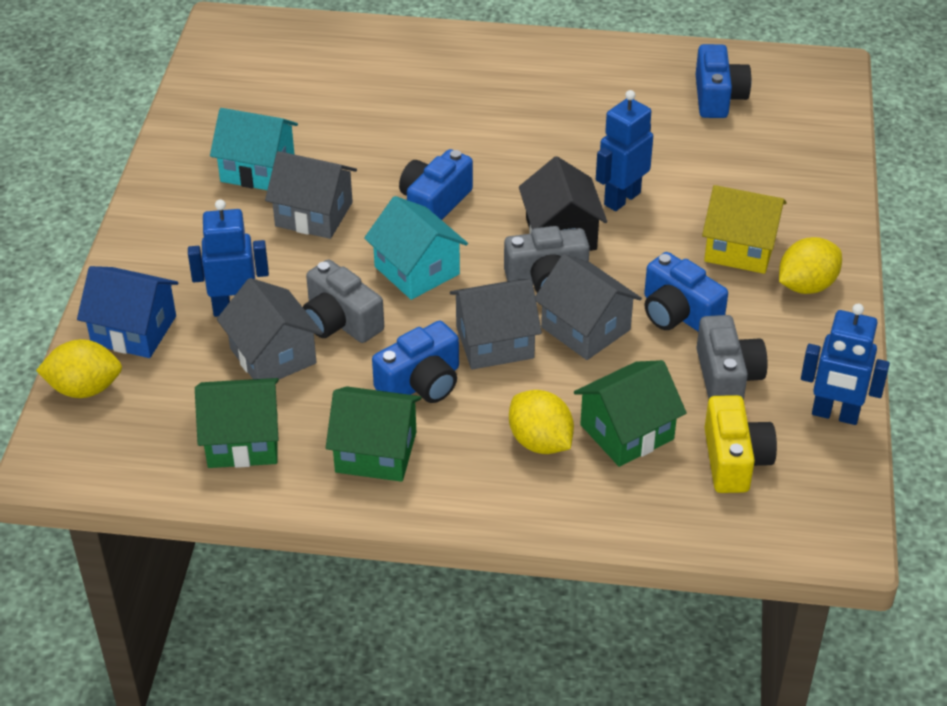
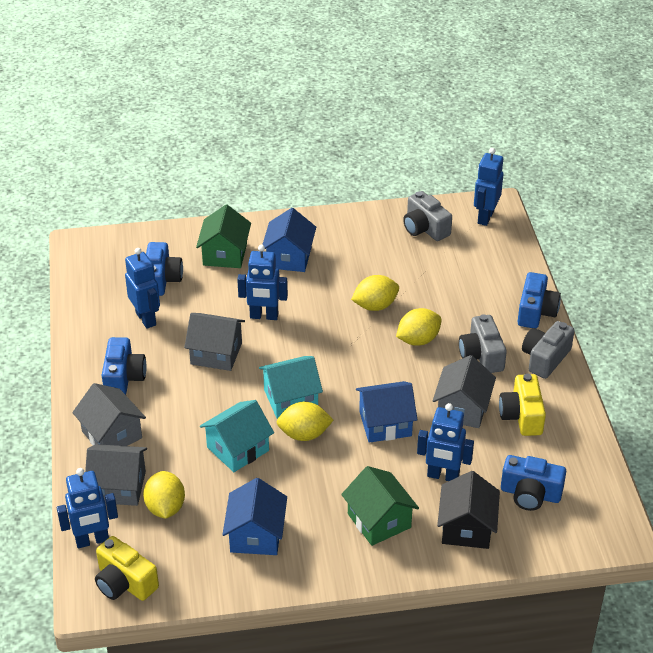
blue house: [77,266,178,358] = 1 -> [222,478,287,555] [262,208,316,272] [356,381,417,443] = 3
blue robot: [188,199,269,317] [596,90,653,211] [801,304,890,425] = 3 -> [57,468,118,548] [125,248,160,329] [237,245,288,320] [417,403,474,481] [474,148,503,226] = 5
green house: [195,378,279,468] [326,386,422,482] [574,360,686,467] = 3 -> [196,205,251,268] [341,466,419,546] = 2
yellow camera: [705,395,777,493] = 1 -> [95,536,159,601] [499,374,546,436] = 2
yellow house: [702,185,787,274] = 1 -> none = 0
yellow lemon: [36,339,122,398] [509,390,574,454] [779,237,842,294] = 3 -> [143,471,185,519] [276,402,333,441] [351,275,399,311] [396,308,442,346] = 4

